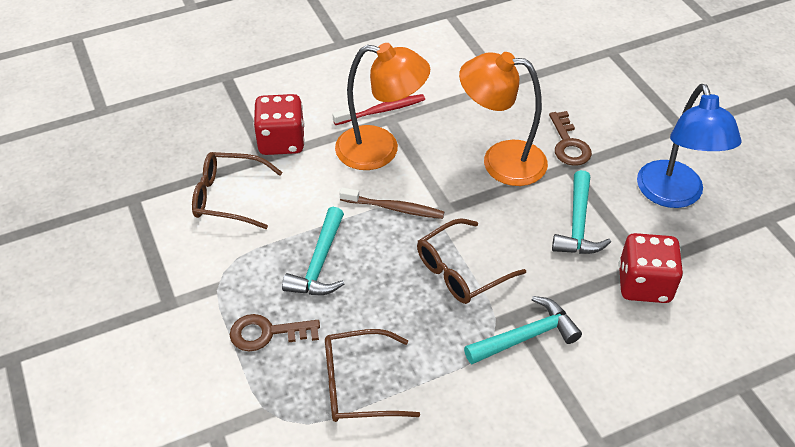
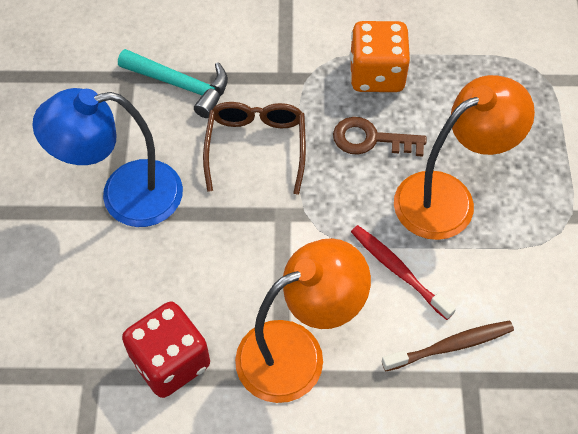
brown glasses: [192,152,283,229] [325,329,420,422] [417,218,526,304] = 3 -> [203,102,306,195] = 1
brown key: [230,314,320,351] [549,111,592,166] = 2 -> [333,117,426,157] = 1
orange dice: none = 0 -> [350,21,411,92] = 1
red dice: [253,94,305,155] [619,233,683,303] = 2 -> [122,302,210,398] = 1
turquoise hammer: [282,207,344,295] [464,296,582,364] [552,170,611,254] = 3 -> [118,49,228,118] = 1

